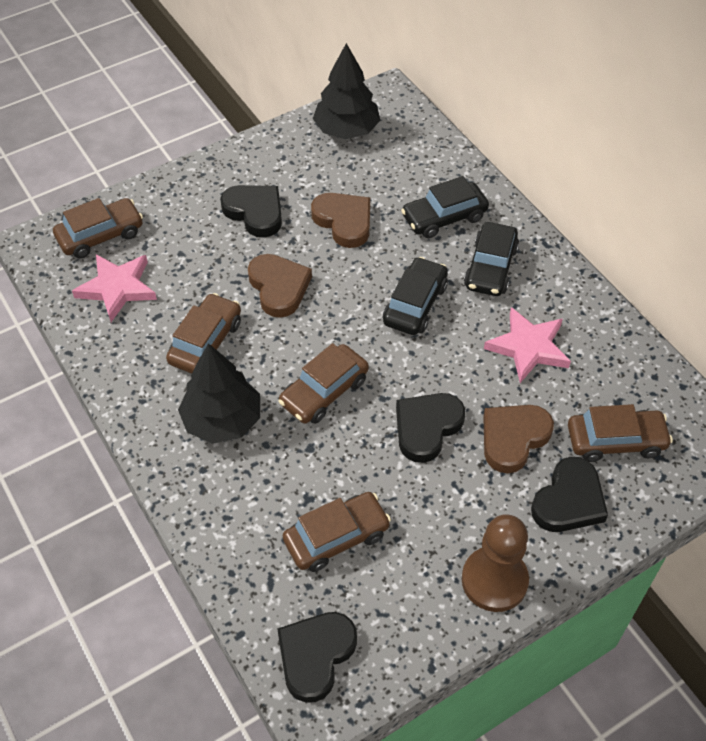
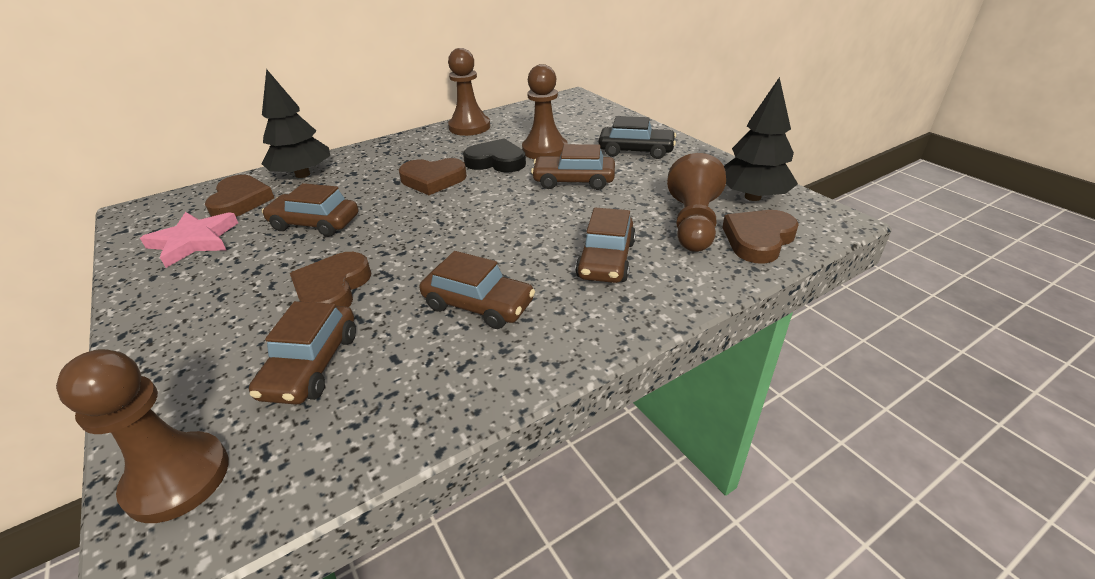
black car: [383,257,448,335] [401,176,489,238] [464,222,519,296] = 3 -> [598,116,676,159] = 1
black heart: [220,185,282,238] [277,612,357,703] [396,393,465,463] [531,457,608,532] = 4 -> [463,138,526,172] = 1
brown heart: [248,254,312,318] [311,193,370,248] [483,405,554,473] = 3 -> [205,175,274,217] [290,252,372,307] [399,158,467,195] [722,210,799,264] = 4
brown pawn: [462,514,529,612] = 1 -> [56,349,229,523] [448,48,490,136] [522,64,567,159] [667,153,726,252] = 4
pink star: [72,254,157,322] [484,307,571,383] = 2 -> [140,212,238,268] = 1

